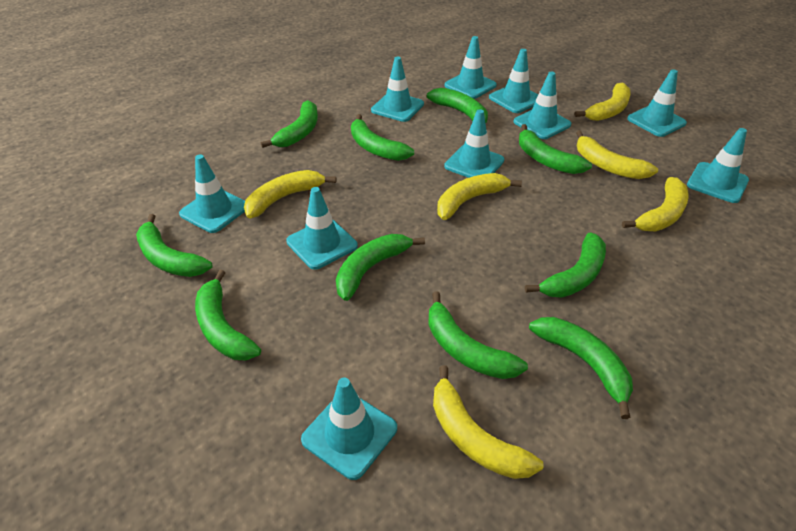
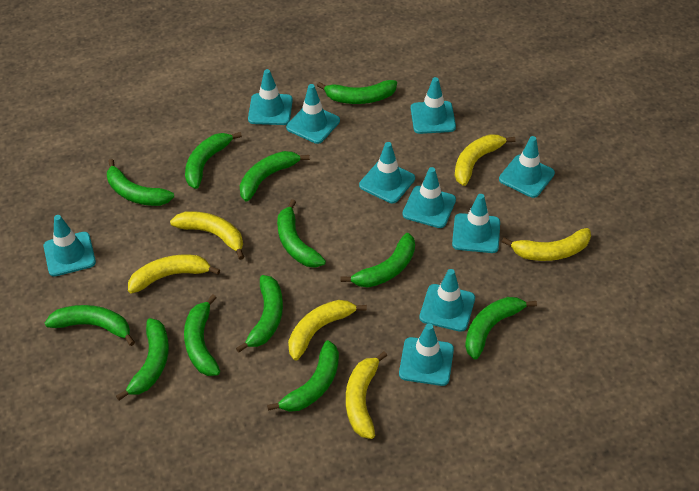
green banana: [136,214,213,277] [195,269,261,360] [261,100,318,148] [336,234,425,301] [351,114,414,161] [427,88,488,123] [428,292,528,379] [519,124,592,174] [525,232,606,298] [529,317,633,419] = 10 -> [45,305,135,346] [107,159,174,206] [116,318,169,400] [184,295,220,376] [185,132,242,189] [236,275,283,353] [240,151,310,202] [267,340,339,412] [277,199,326,268] [317,80,397,104] [341,233,415,287] [465,297,537,359] = 12

